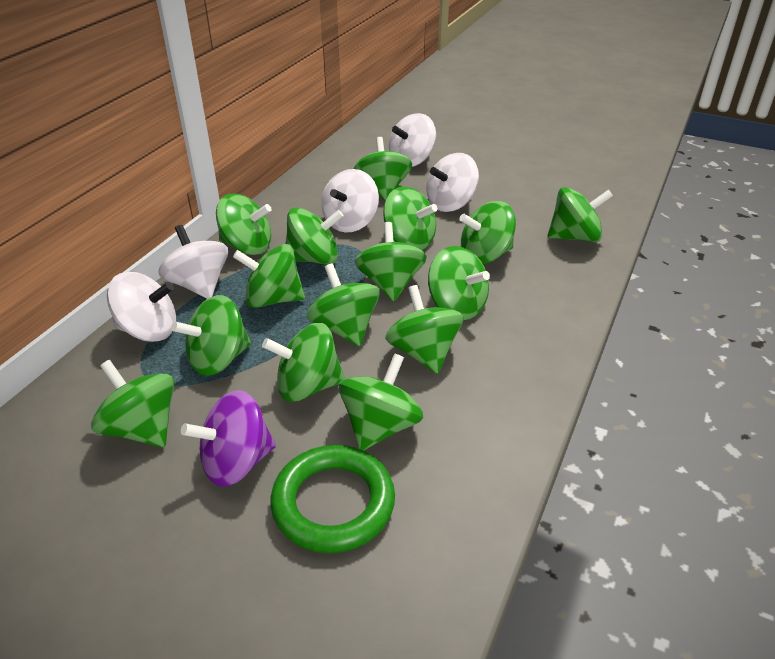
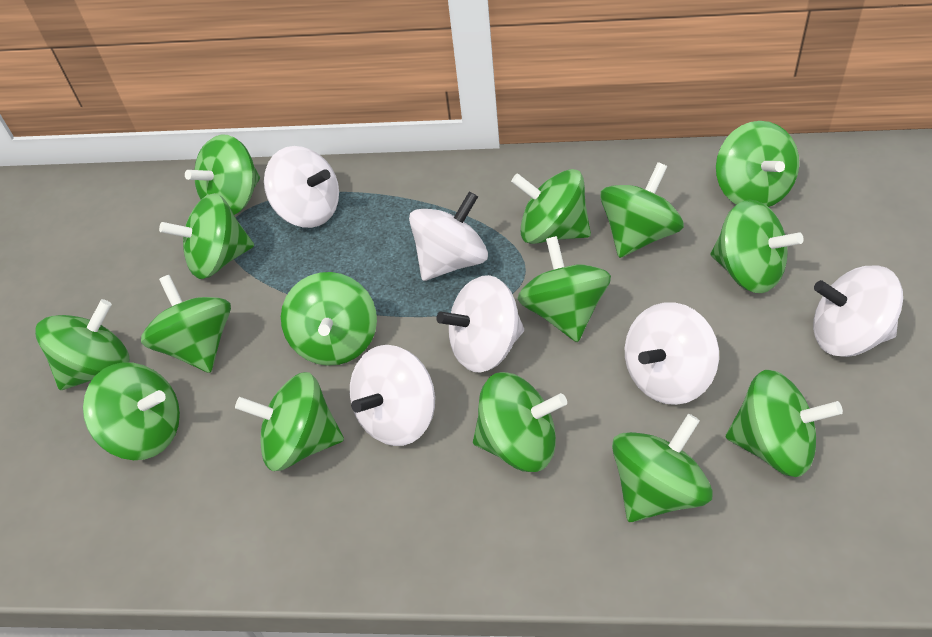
green ring: [270,445,395,553] = 1 -> none = 0
purple spinning top: [181,390,276,487] = 1 -> none = 0
white spinning top: [107,272,176,342] [158,225,228,299] [321,169,379,233] [389,113,436,167] [426,153,479,212] = 5 -> [264,146,339,228] [350,345,435,446] [409,191,488,281] [436,275,524,372] [625,302,719,405] [813,266,903,357] = 6

